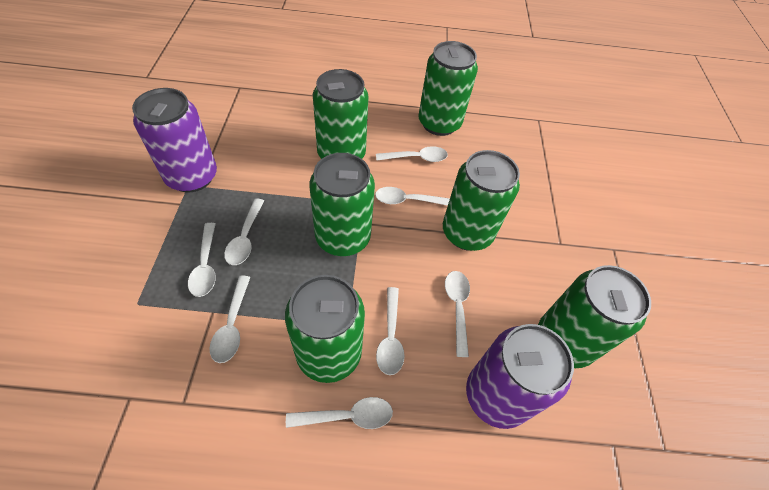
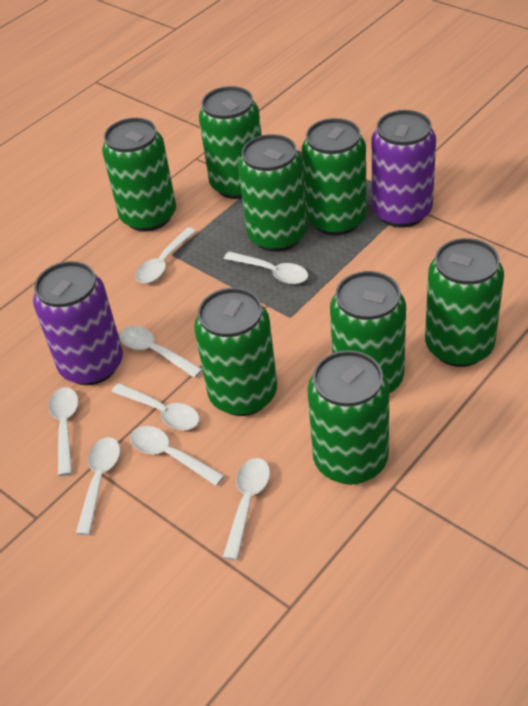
green can: [285,275,365,383] [309,153,375,256] [313,69,369,159] [418,41,478,136] [443,150,520,251] [538,265,651,368] = 6 -> [102,118,176,232] [194,288,277,416] [199,86,261,199] [238,134,307,252] [302,118,367,236] [307,350,389,485] [330,271,406,394] [425,238,504,367] = 8

